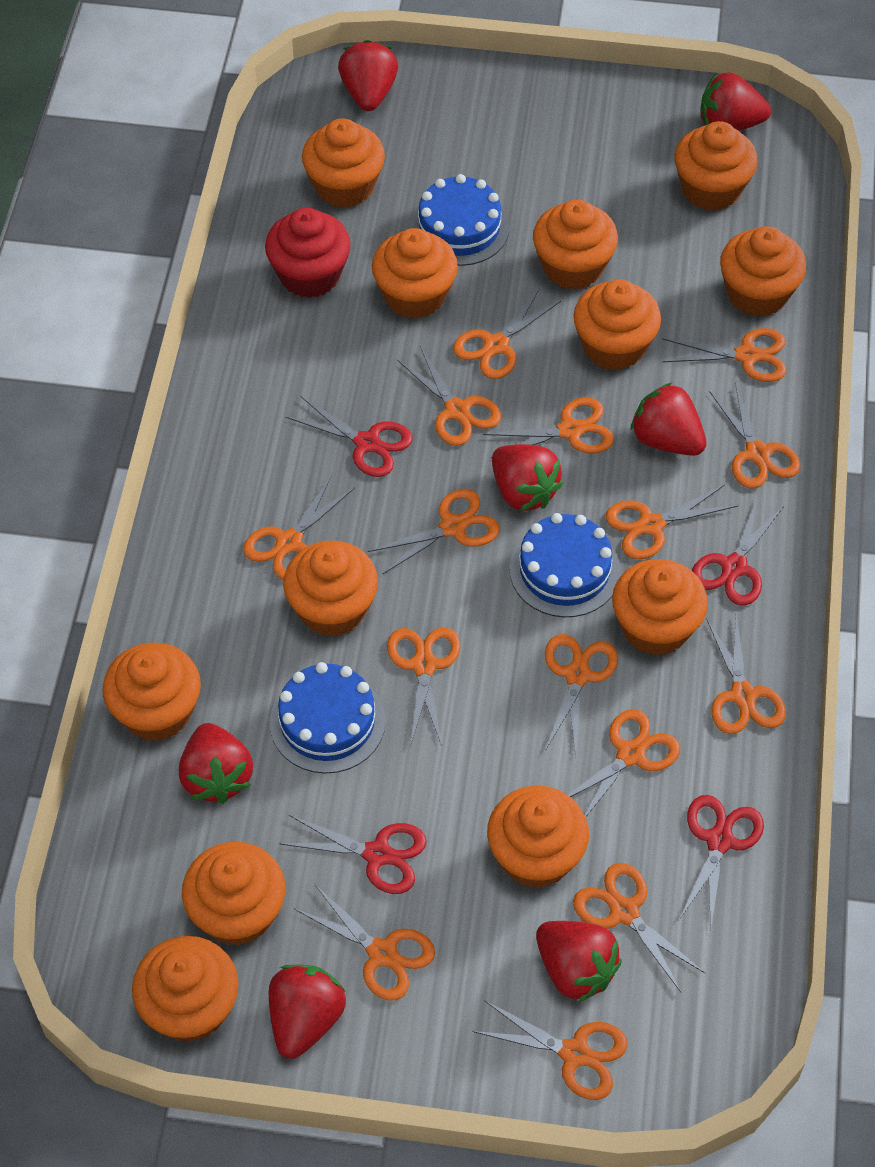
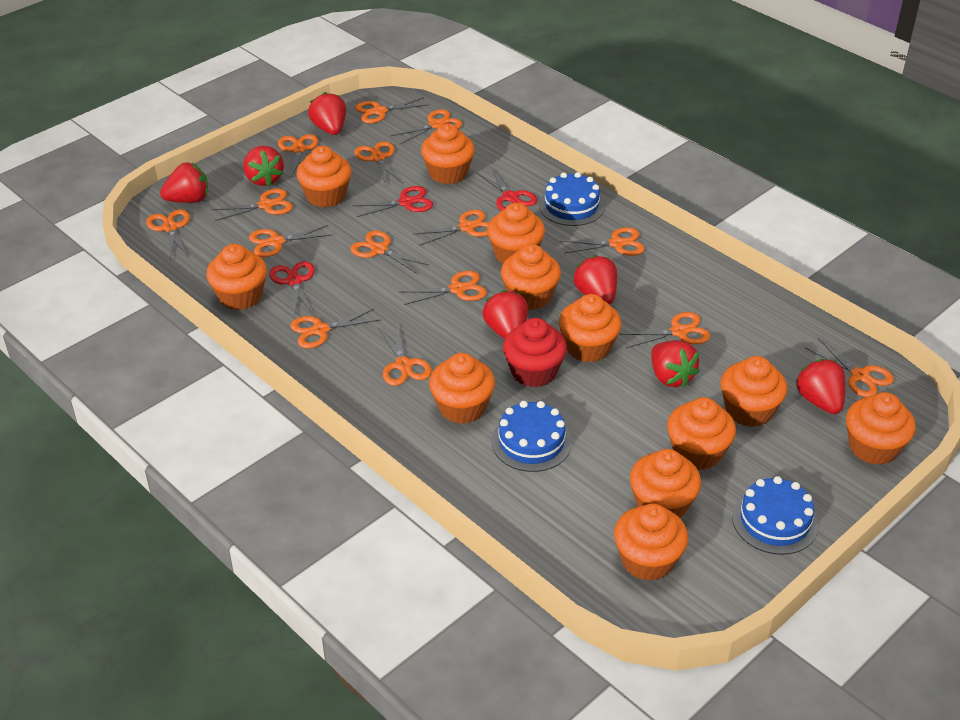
red scissors: [279,815,427,894] [286,396,413,477] [679,795,764,928] [692,497,785,605] = 4 -> [269,261,315,317] [352,186,433,217] [476,167,537,211] = 3

